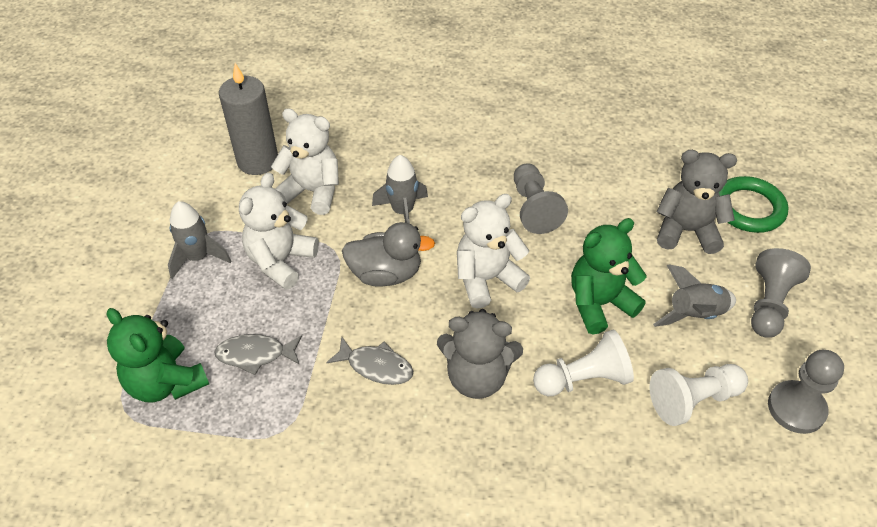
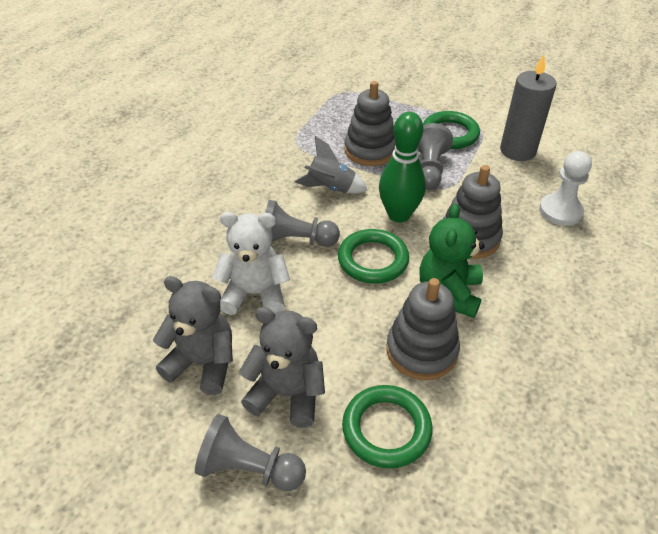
green bowling pin: none = 0 -> [379,112,426,223] = 1
green ring: [719,176,789,233] = 1 -> [338,229,409,284] [342,385,433,468] [423,111,480,149] = 3
green teddy bear: [106,308,209,403] [571,218,647,334] = 2 -> [419,204,485,318] = 1
grey duck: [342,222,435,287] = 1 -> none = 0
grey fish: [214,334,302,375] [326,336,413,385] = 2 -> none = 0
grey rocket: [168,201,231,279] [372,155,428,224] [653,265,736,327] = 3 -> [294,136,368,193] = 1
grey stacking toy: none = 0 -> [344,81,396,166] [386,278,460,380] [443,165,503,259] = 3
white pawn: [533,330,634,396] [649,364,748,426] = 2 -> [539,151,592,226] = 1
white teddy bear: [239,172,319,290] [271,108,339,215] [457,194,530,309] = 3 -> [212,212,290,315] = 1

